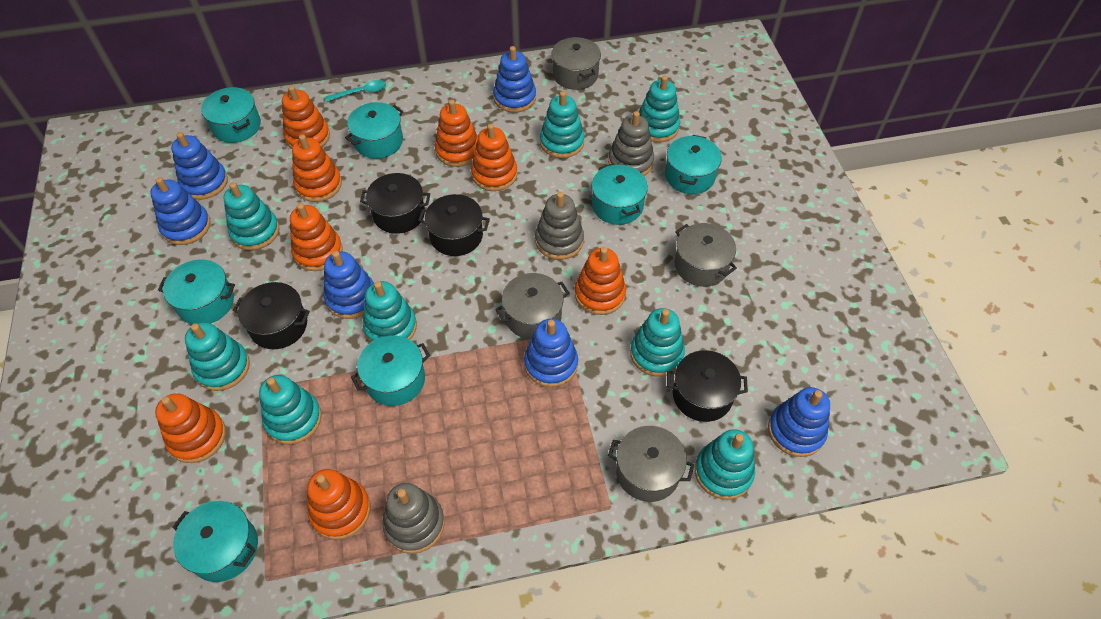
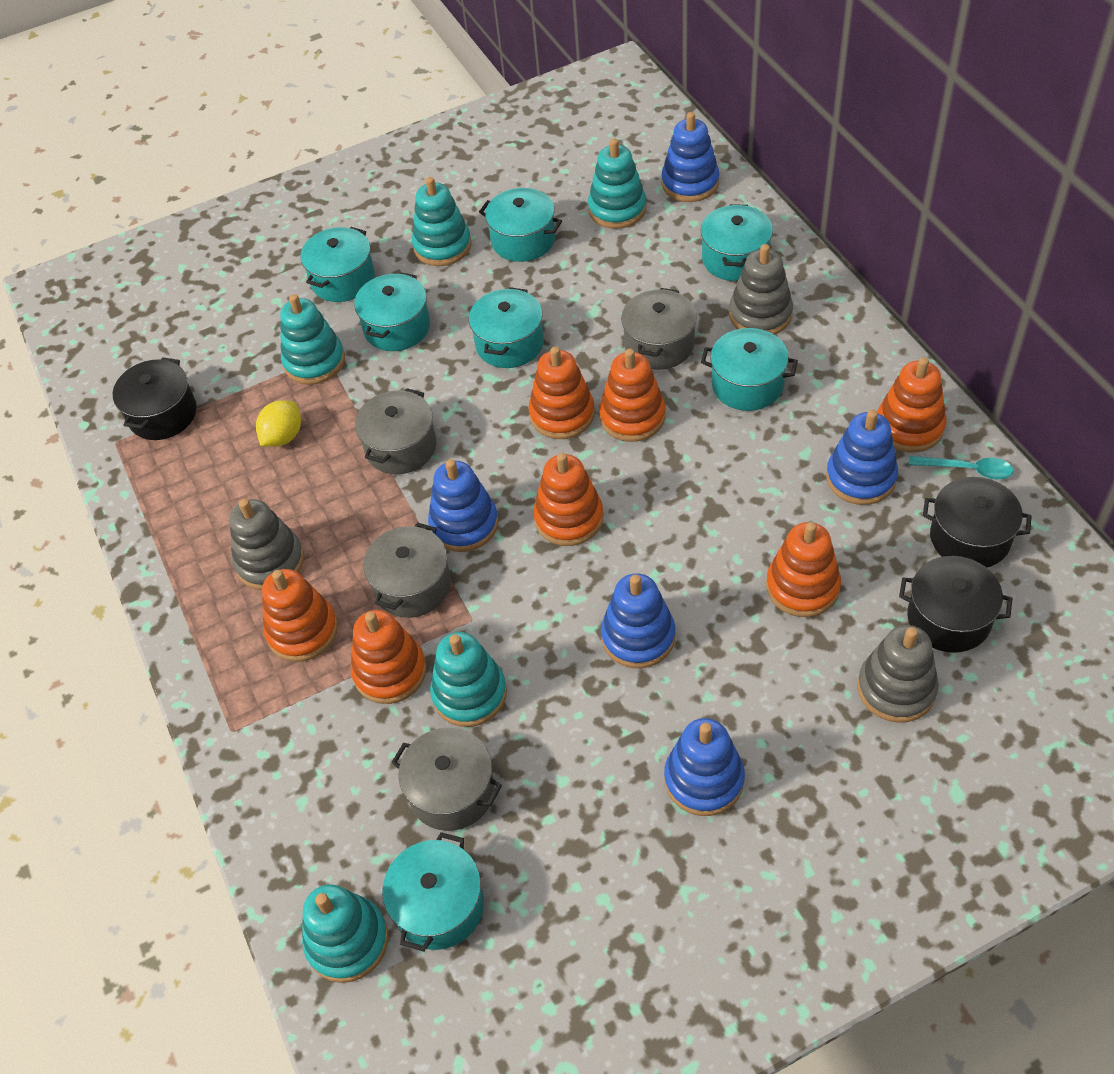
black pot: [233,282,310,349] [360,173,430,234] [418,194,490,256] [667,350,748,422] = 4 -> [113,357,197,440] [899,556,1012,653] [923,477,1032,568] = 3
blue stacking toy: [151,177,211,245] [171,132,228,200] [324,251,374,319] [493,46,536,113] [524,319,578,387] [768,387,830,457] = 6 -> [428,459,499,552] [601,573,675,668] [661,112,720,202] [664,718,745,816] [826,410,898,505] = 5
orange stacking toy: [155,393,226,463] [282,86,330,149] [290,203,343,271] [292,134,342,202] [307,469,370,540] [435,100,478,167] [471,124,517,191] [575,247,626,315] = 8 -> [262,569,338,662] [351,610,427,704] [528,347,595,439] [533,453,604,546] [599,349,666,442] [766,522,841,617] [877,357,947,453] = 7
turquoise stacking toy: [185,322,250,391] [224,182,279,250] [259,375,322,445] [363,281,417,343] [540,91,585,158] [630,308,685,377] [639,75,680,142] [695,429,755,500] = 8 -> [280,294,345,385] [302,884,388,983] [412,177,472,266] [430,632,507,727] [588,139,646,229] = 5
yellow lemon: none = 0 -> [256,400,301,447] = 1

